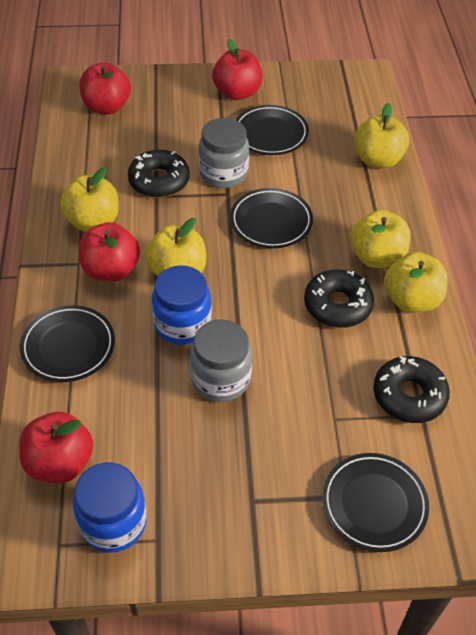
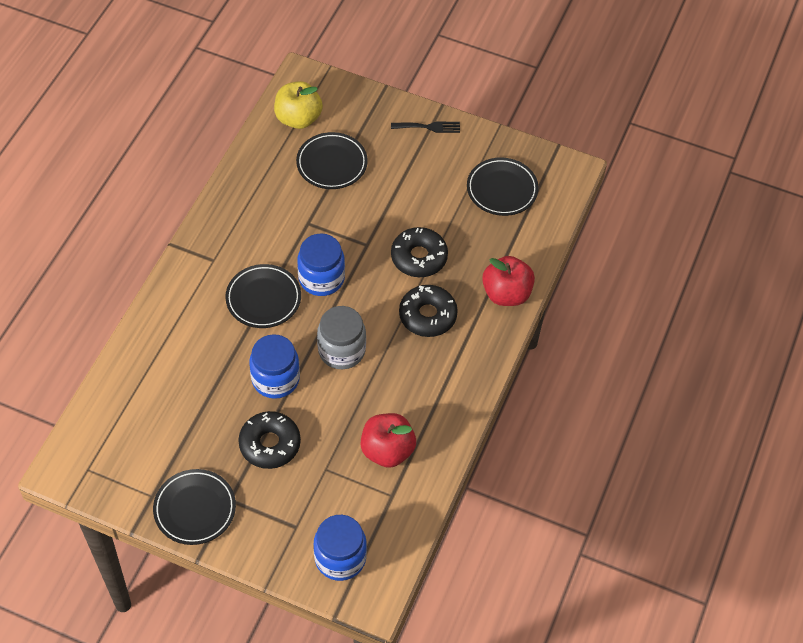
black fork: none = 0 -> [391,121,460,133] = 1
blue jar: [73,462,147,553] [152,265,211,345] = 2 -> [249,334,300,399] [297,233,345,296] [313,515,367,581] = 3
grey jar: [190,320,252,402] [198,118,249,188] = 2 -> [317,306,366,369] = 1
red apple: [19,412,94,483] [79,62,131,114] [79,222,140,282] [212,39,263,100] = 4 -> [360,413,416,468] [482,256,535,306] = 2
yellow apple: [60,167,119,232] [145,218,206,276] [350,210,411,268] [355,103,409,168] [384,252,448,312] = 5 -> [274,81,323,129] = 1

